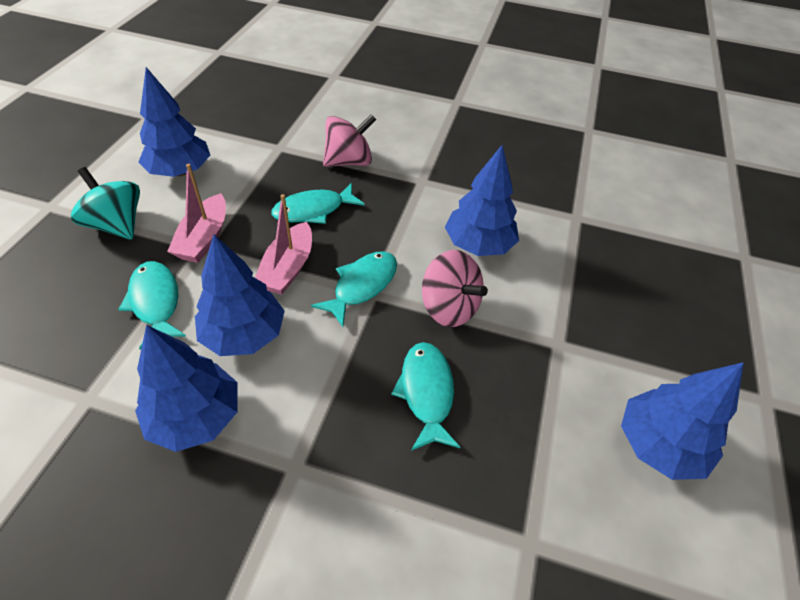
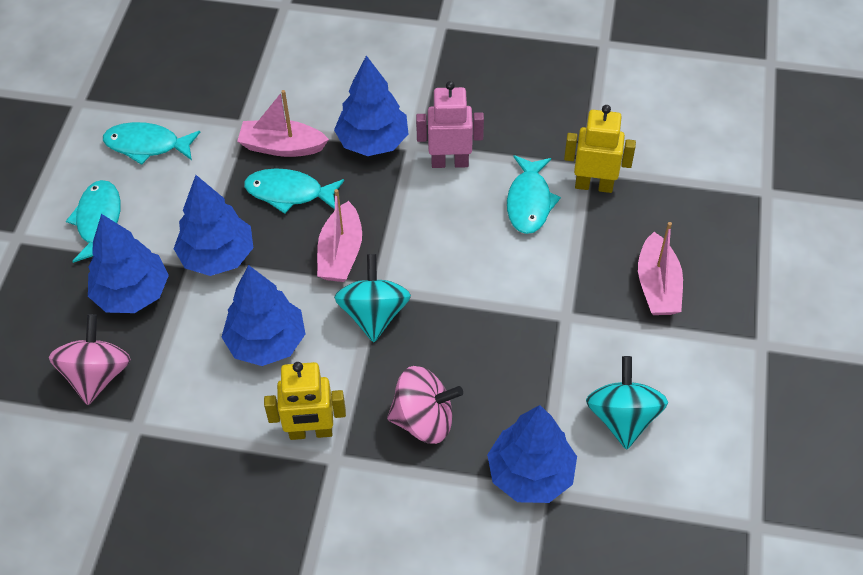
pink boat: [167,164,226,263] [255,194,312,295] = 2 -> [237,90,329,157] [317,189,362,282] [638,222,683,315] = 3
pink robot: none = 0 -> [416,81,484,168] = 1
turquoise spinning top: [71,167,140,240] = 1 -> [334,254,411,342] [586,356,668,449] = 2
yellow robot: none = 0 -> [264,362,346,440] [564,105,636,193] = 2

